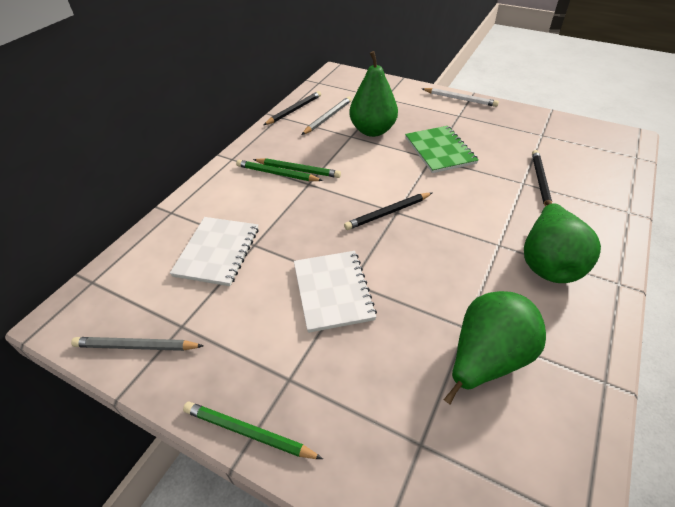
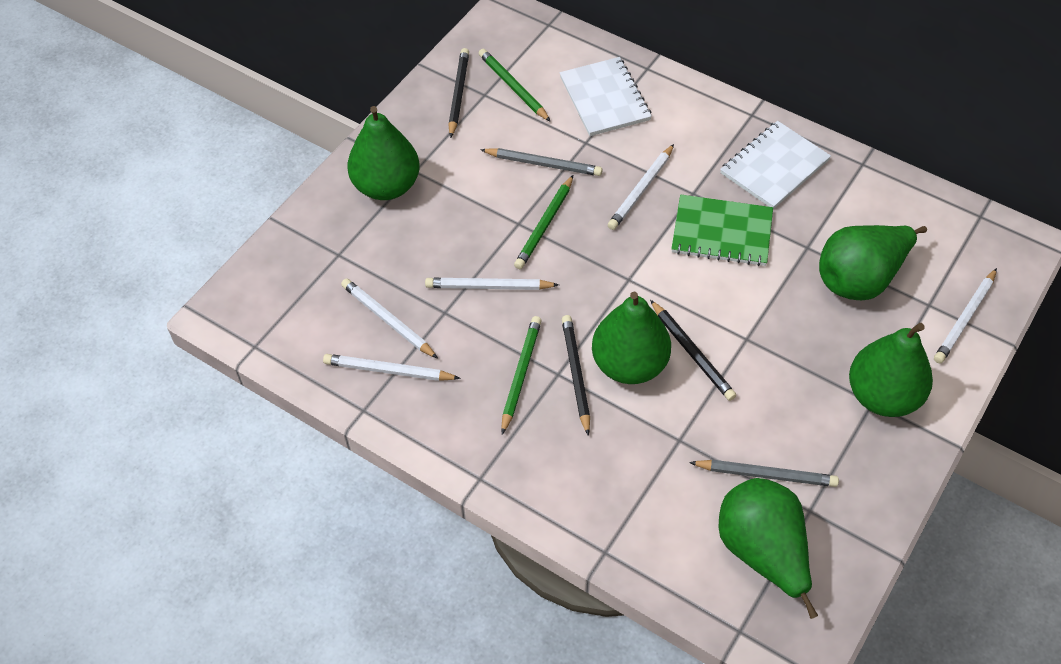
green pear: [349,51,398,137] [443,291,546,405] [524,200,601,283] = 3 -> [348,106,420,200] [592,292,671,384] [718,478,818,619] [819,225,927,300] [849,323,933,417] = 5
white pencil: [422,88,499,107] = 1 -> [323,354,460,381] [341,279,438,359] [425,278,559,290] [608,144,674,230] [934,268,997,363] = 5

